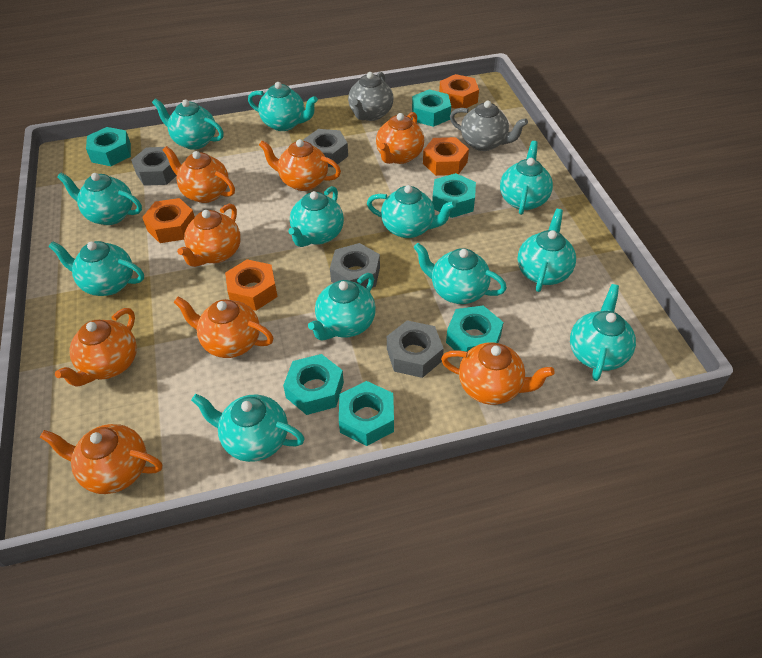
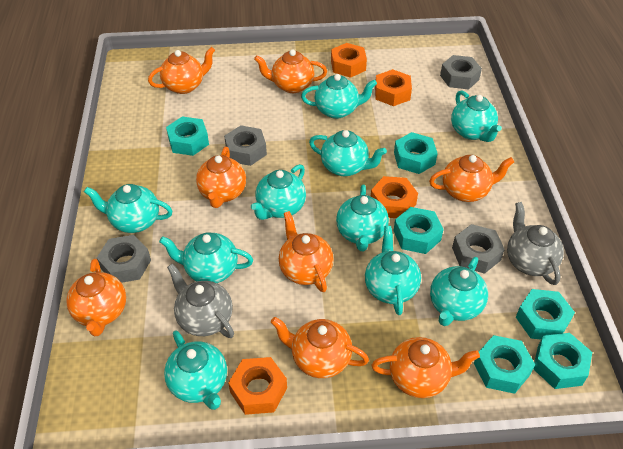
turquoise teapot: [48,241,144,296] [57,173,142,225] [152,98,224,150] [191,394,305,462] [248,82,318,131] [288,186,344,247] [308,273,376,340] [367,185,456,238] [414,243,507,304] [500,141,553,215] [518,209,576,292] [570,284,636,381] = 12 -> [84,184,172,233] [159,232,253,283] [164,330,227,410] [251,164,306,220] [301,74,377,119] [309,130,387,176] [336,185,389,251] [365,226,421,315] [430,257,488,326] [451,90,502,142] = 10

